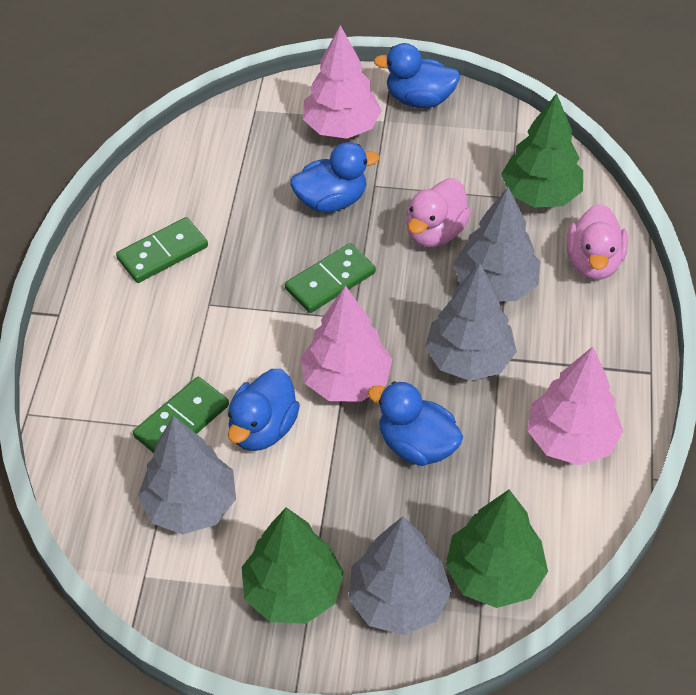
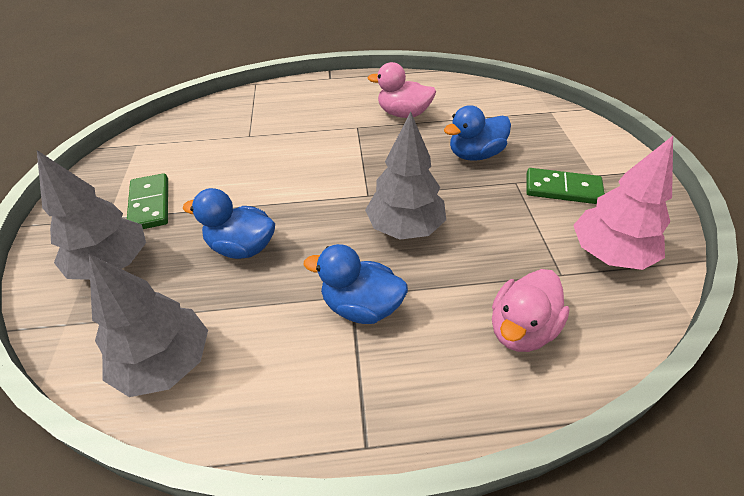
blue duck: [228,369,300,451] [290,142,380,212] [368,381,463,466] [374,43,460,108] = 4 -> [183,188,275,259] [304,244,408,324] [444,105,511,161] = 3
green domino: [116,217,208,283] [133,377,229,453] [285,243,376,313] = 3 -> [127,173,168,229] [526,168,605,204] = 2
green tree: [242,507,344,624] [445,490,548,608] [501,93,583,207] = 3 -> none = 0
grey tree: [138,416,236,534] [348,517,451,635] [425,263,517,381] [453,187,540,301] = 4 -> [37,150,146,280] [89,254,208,397] [365,112,446,240] = 3
pink tree: [301,285,392,402] [303,25,382,139] [528,347,623,465] = 3 -> [573,136,673,270] = 1

